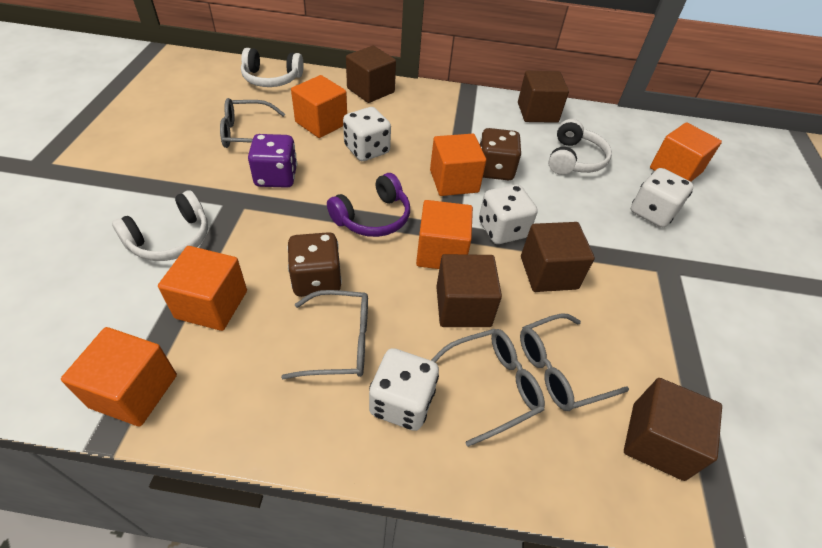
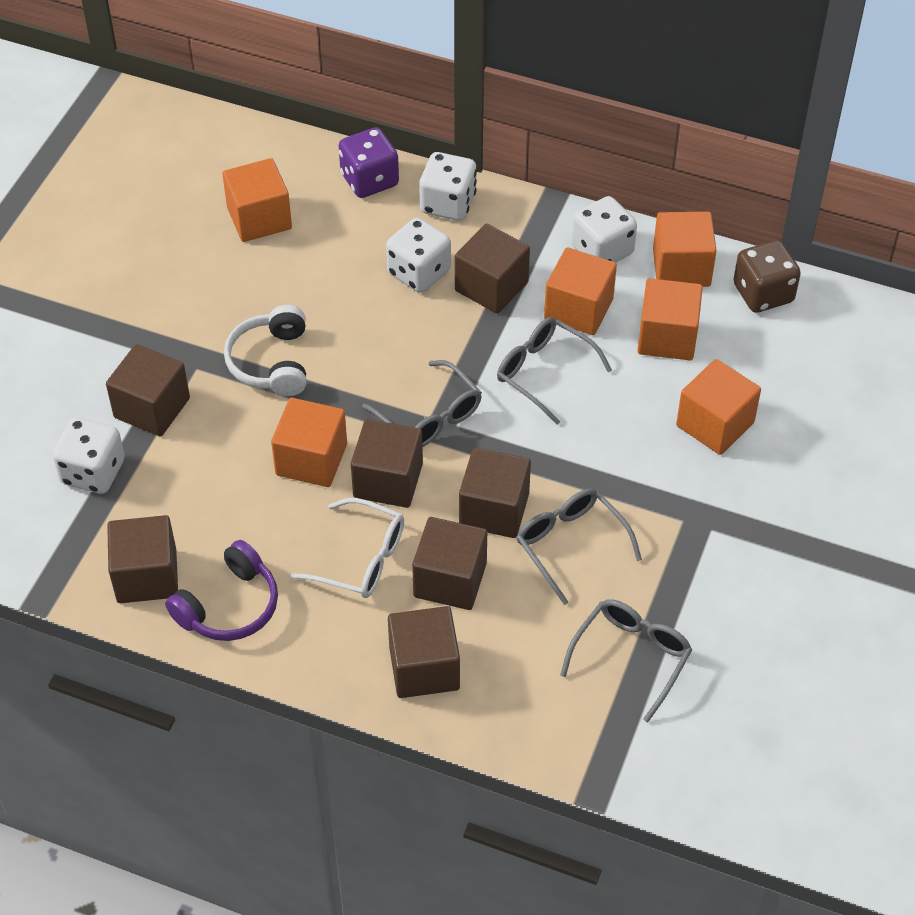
brown cube: [346,46,396,103] [436,254,502,327] [518,70,569,123] [521,222,595,292] [624,378,722,481] = 5 -> [106,344,190,436] [107,515,178,603] [351,419,423,508] [388,606,460,698] [412,517,487,610] [455,224,530,314] [459,448,531,538] = 7
brown dice: [287,232,342,297] [480,128,521,180] = 2 -> [734,240,801,313] = 1
white glasses: none = 0 -> [290,498,404,598] = 1
white headphones: [112,190,208,261] [241,48,304,87] [548,119,612,175] = 3 -> [224,305,307,396] = 1

